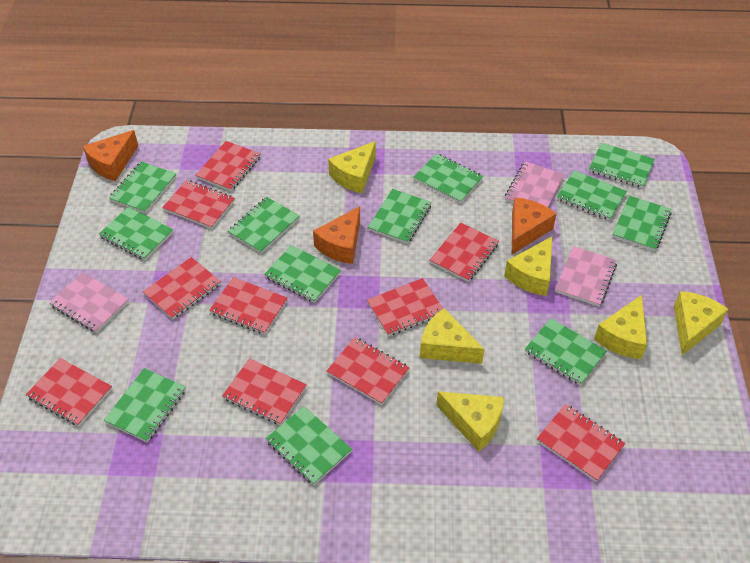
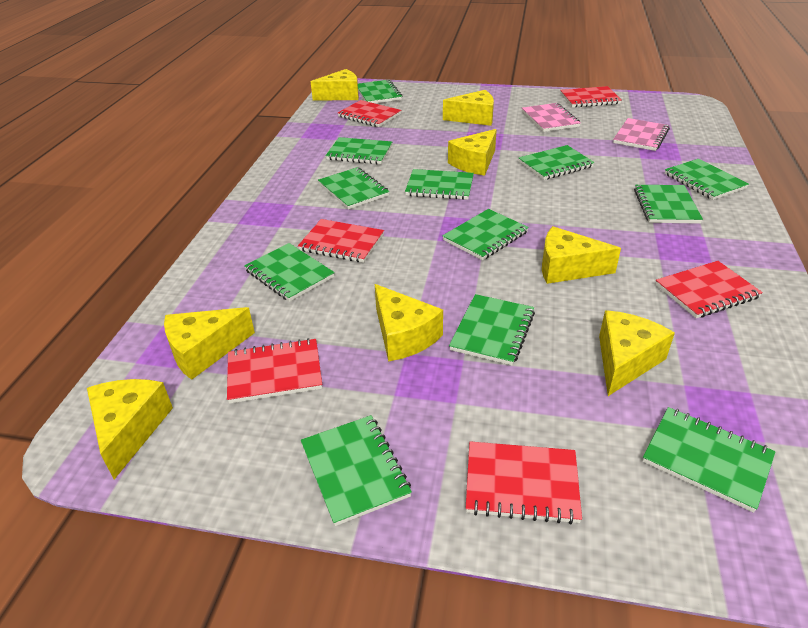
orange cheese: [83,130,138,181] [313,206,360,264] [512,197,557,254] = 3 -> none = 0
pink notebook: [49,272,129,333] [505,161,564,207] [555,246,617,306] = 3 -> [522,103,581,132] [613,118,670,151] = 2
red notebook: [26,358,112,426] [143,257,221,320] [162,180,235,229] [195,141,261,191] [209,277,288,334] [222,358,307,425] [327,337,410,405] [367,278,443,336] [430,223,499,282] [537,404,625,482] = 10 -> [227,338,322,404] [298,219,384,263] [338,100,401,127] [466,441,582,524] [560,86,622,108] [655,261,763,318] = 6
yellow cheese: [328,141,376,194] [420,308,485,364] [436,391,504,452] [504,237,552,296] [594,295,647,359] [674,291,729,355] = 6 -> [87,379,173,479] [164,307,255,380] [310,69,359,100] [375,284,443,362] [443,90,494,126] [448,129,497,176] [542,226,621,284] [599,310,675,396] = 8

